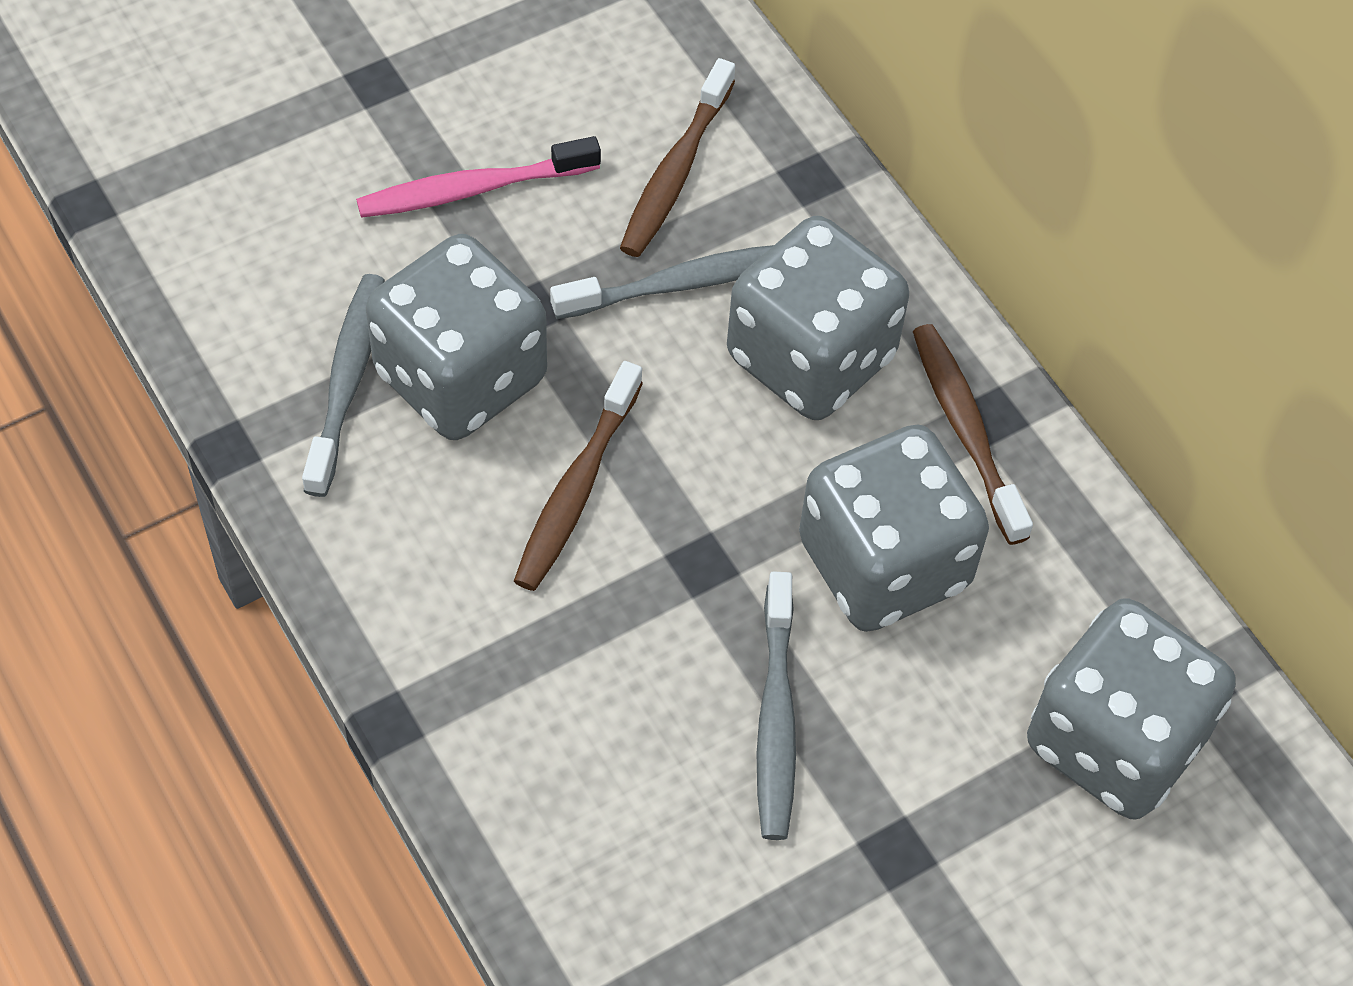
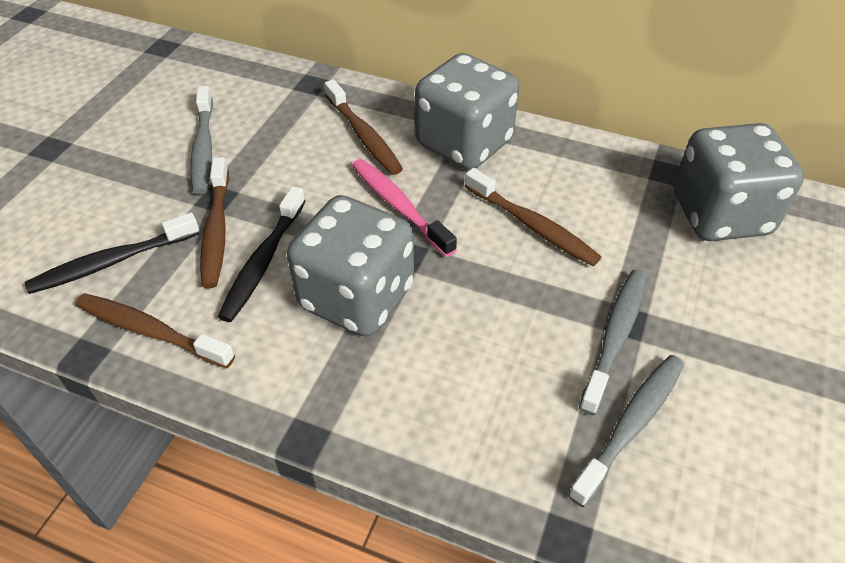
black toothbrush: none = 0 -> [25,212,200,294] [218,186,306,322] = 2
brown toothbrush: [514,361,643,591] [620,58,735,257] [913,324,1033,545] = 3 -> [76,293,235,368] [200,157,229,288] [324,79,403,175] [465,168,601,266] = 4
grey dice: [366,234,547,440] [727,216,909,420] [799,425,989,632] [1027,598,1236,819] = 4 -> [287,195,414,337] [415,53,519,170] [674,123,804,241] = 3

